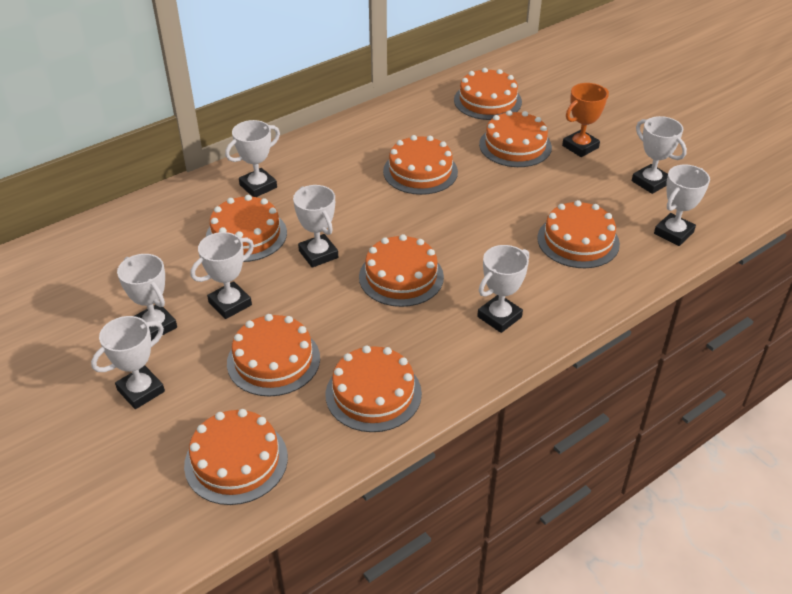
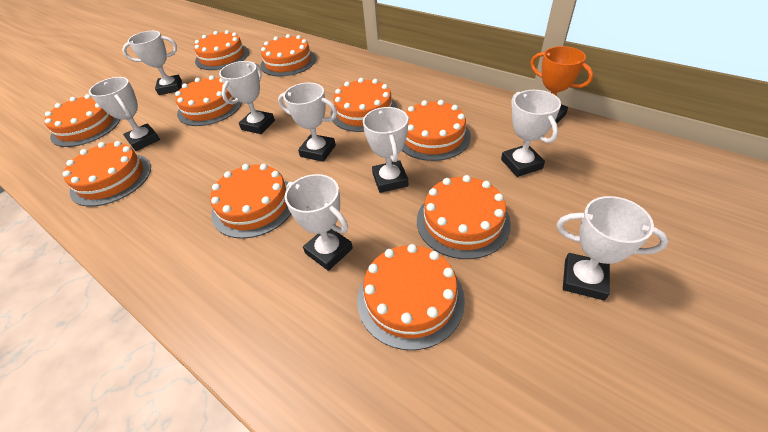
orange cake: [184,409,288,505] [206,195,287,262] [227,314,320,396] [326,346,422,432] [359,234,444,307] [383,135,458,195] [454,68,522,120] [479,110,552,167] [537,200,620,268] = 9 -> [44,94,120,147] [63,141,151,207] [175,76,241,126] [194,30,249,70] [210,164,291,239] [261,34,316,76] [331,78,398,132] [357,244,465,350] [402,100,471,161] [417,175,511,259] = 10

